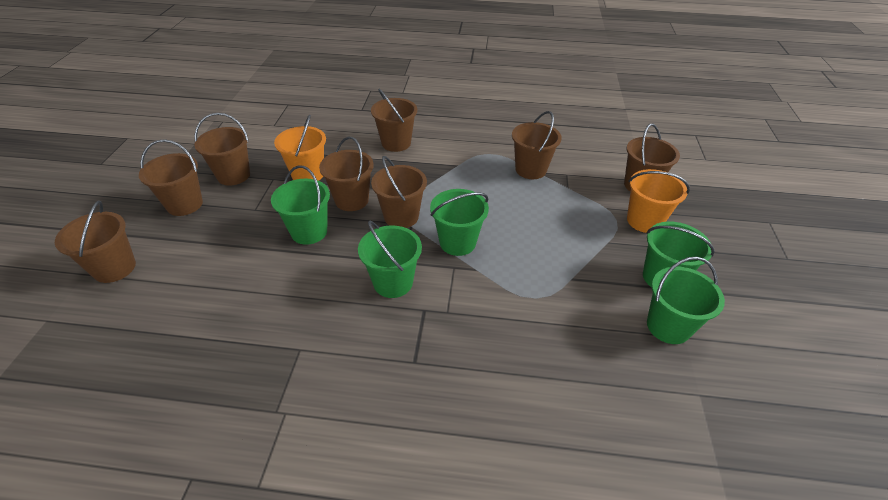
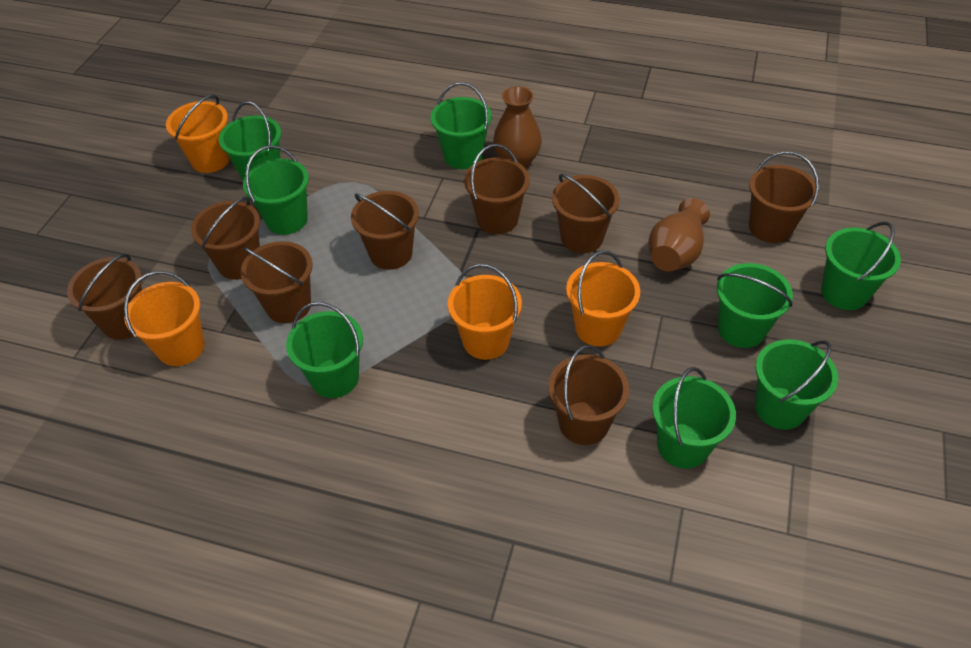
brown vase: none = 0 -> [493,86,542,168] [648,198,710,272] = 2
green bucket: [271,166,330,245] [358,221,422,298] [430,189,489,256] [643,221,715,287] [647,257,725,344] = 5 -> [218,101,281,180] [243,145,309,235] [286,302,363,398] [431,82,492,169] [652,367,736,469] [717,263,793,348] [755,339,838,430] [821,222,901,310] = 8
orange bucket: [274,115,326,181] [627,169,690,233] = 2 -> [124,271,204,366] [166,94,230,173] [448,264,522,360] [566,251,640,347] = 4

